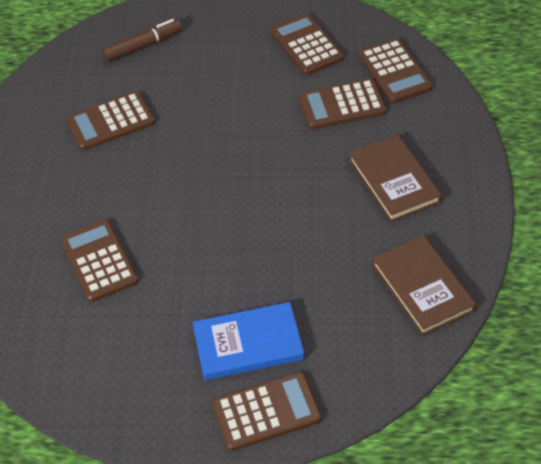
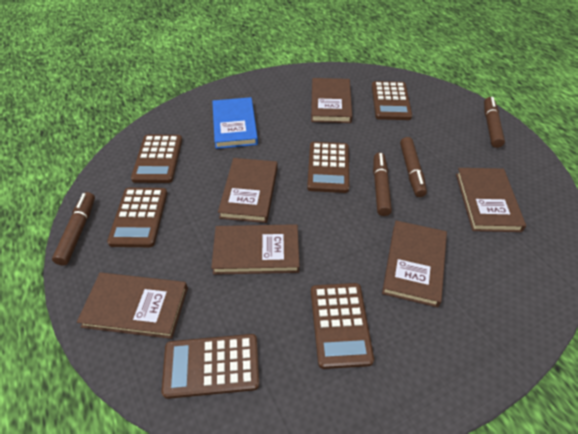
brown book: [349,134,442,222] [372,235,476,336] = 2 -> [77,273,188,339] [211,224,300,275] [218,158,278,223] [311,78,352,123] [382,221,447,307] [456,168,526,232] = 6
brown marker: [102,19,182,62] = 1 -> [52,192,95,265] [373,153,392,216] [400,137,427,197] [484,97,505,148] = 4

